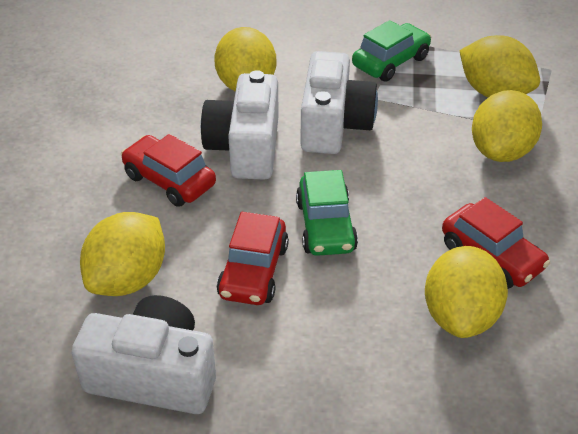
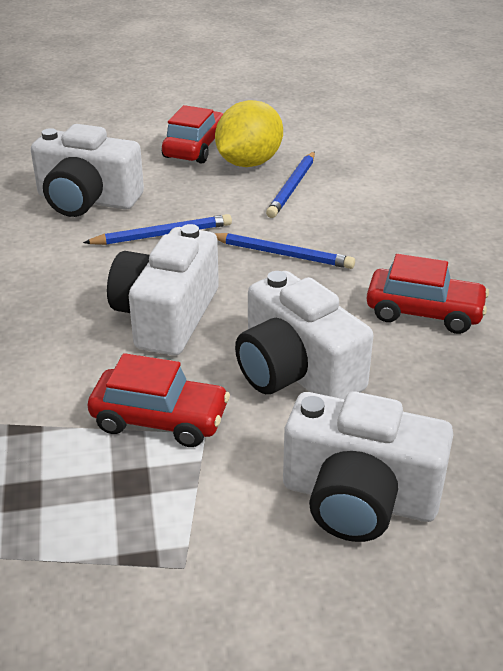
blue pencil: none = 0 -> [83,214,232,245] [214,233,355,269] [266,151,315,218] = 3
green car: [296,170,358,256] [352,20,431,82] = 2 -> none = 0
white camera: [71,295,216,414] [201,70,279,180] [300,51,378,154] = 3 -> [31,124,144,217] [107,224,219,356] [235,271,373,399] [283,391,454,542] = 4
yellow lemon: [80,212,165,296] [214,27,276,92] [425,246,508,338] [459,35,540,97] [472,90,542,162] = 5 -> [215,100,283,167] = 1

